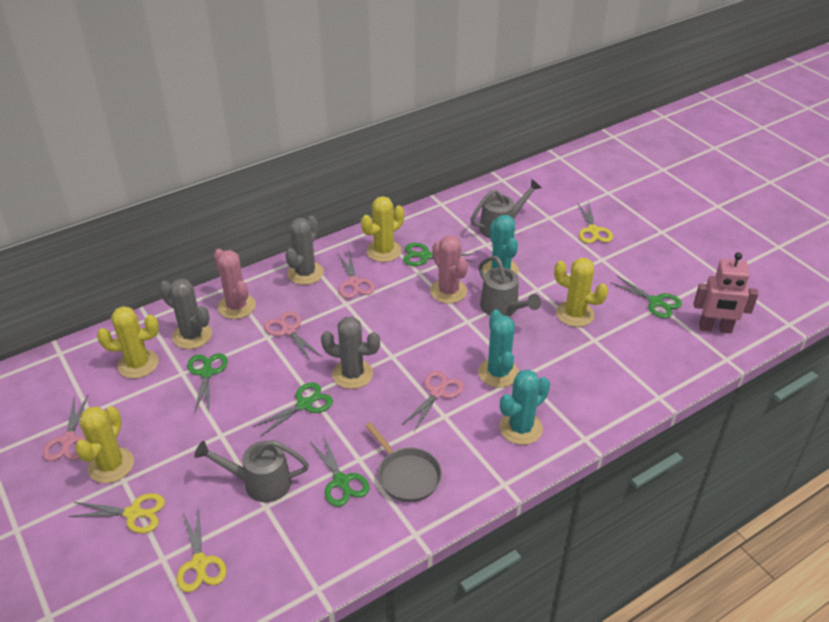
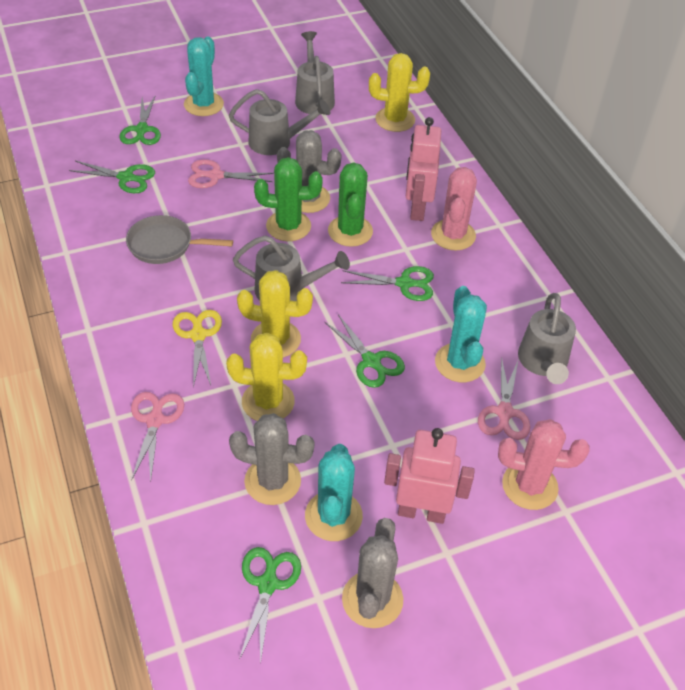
green cactus: none = 0 -> [254,157,323,241] [328,162,373,247] = 2
grey watering can: [194,440,309,502] [470,179,542,239] [479,256,541,316] = 3 -> [229,89,330,155] [233,235,350,301] [295,31,335,114] [518,293,576,384] = 4
pink robot: [694,252,759,334] = 1 -> [384,428,475,524] [406,117,441,221] = 2
pink scissors: [42,395,88,461] [264,311,322,362] [338,251,375,299] [402,370,464,431] = 4 -> [131,392,184,482] [188,159,274,188] [478,356,530,440] = 3
yellow cactus: [75,406,134,483] [97,306,159,379] [361,196,404,262] [554,258,608,327] = 4 -> [226,333,307,421] [237,270,313,357] [369,53,430,132] = 3
yellow scissors: [69,493,165,533] [176,507,227,592] [578,204,613,243] = 3 -> [173,310,222,388] = 1

